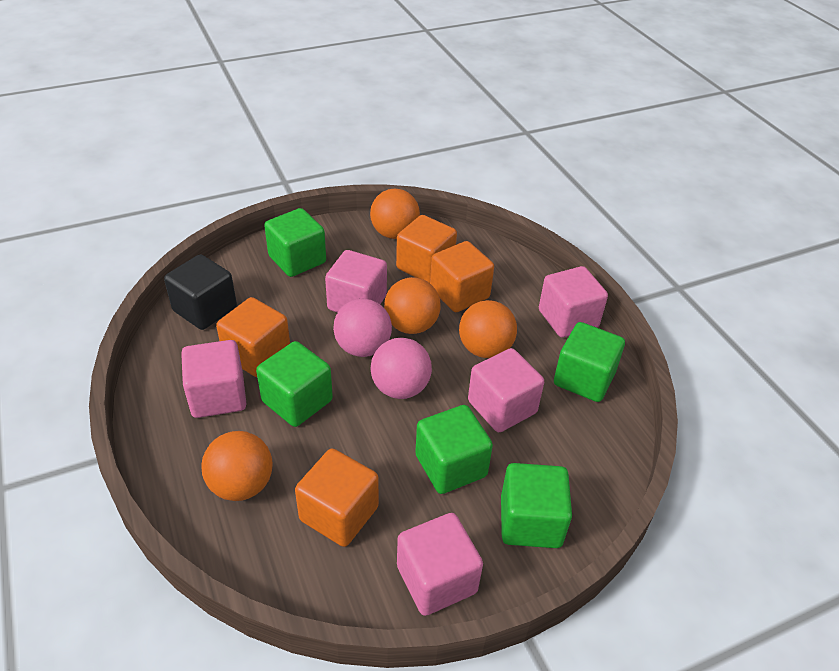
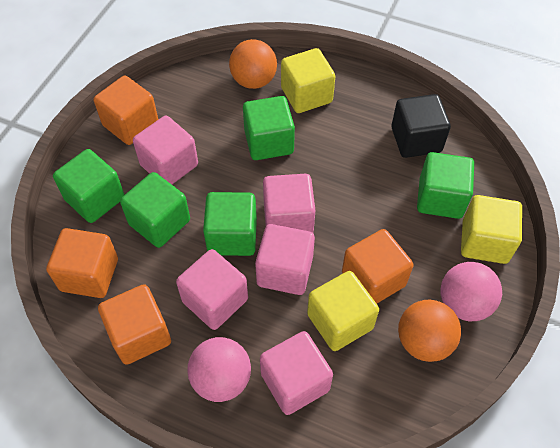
orange ball: [202,431,273,501] [370,189,420,239] [384,277,441,334] [459,300,517,358] = 4 -> [229,39,277,89] [398,299,461,362] = 2
yellow cube: none = 0 -> [281,48,335,113] [307,271,379,351] [461,195,522,264] = 3

